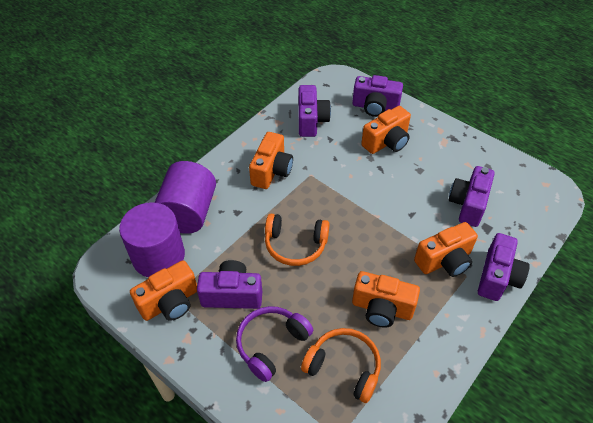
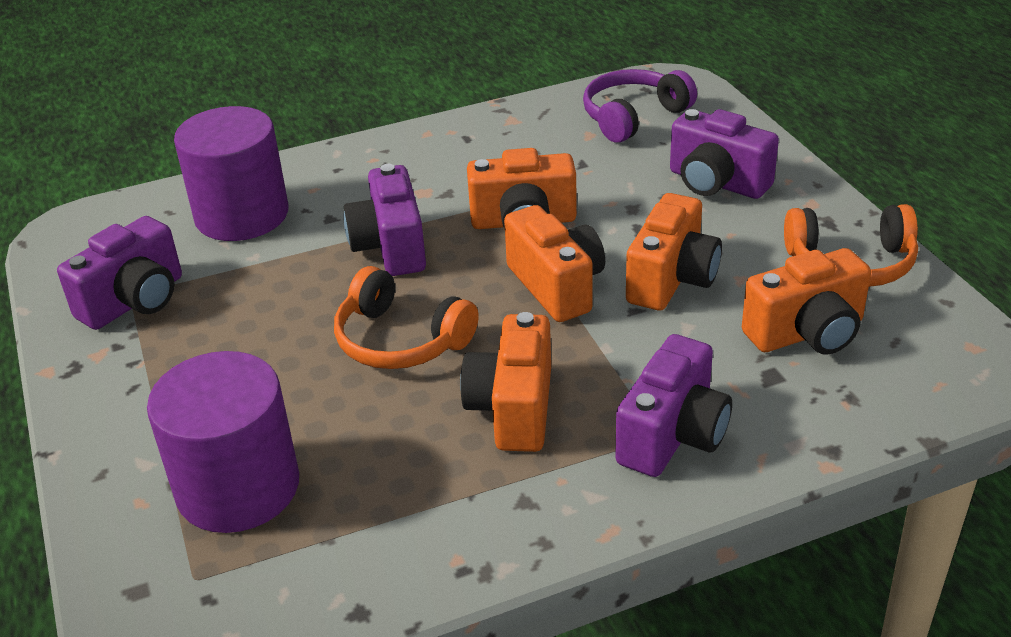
purple camera: [197,260,262,309] [298,85,331,137] [352,75,403,117] [449,166,494,227] [478,233,530,301] = 5 -> [57,216,182,330] [344,164,426,276] [615,334,732,477] [670,109,779,199] = 4

